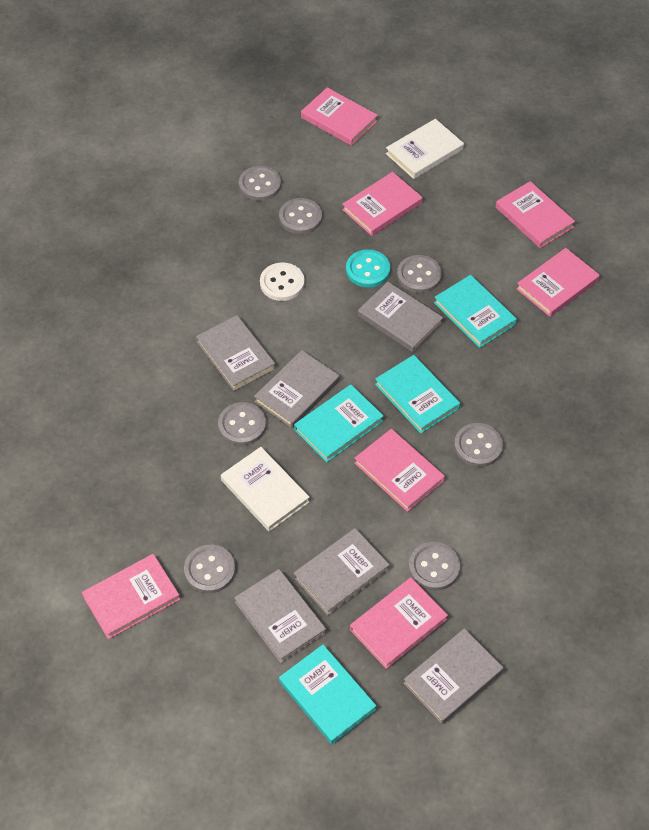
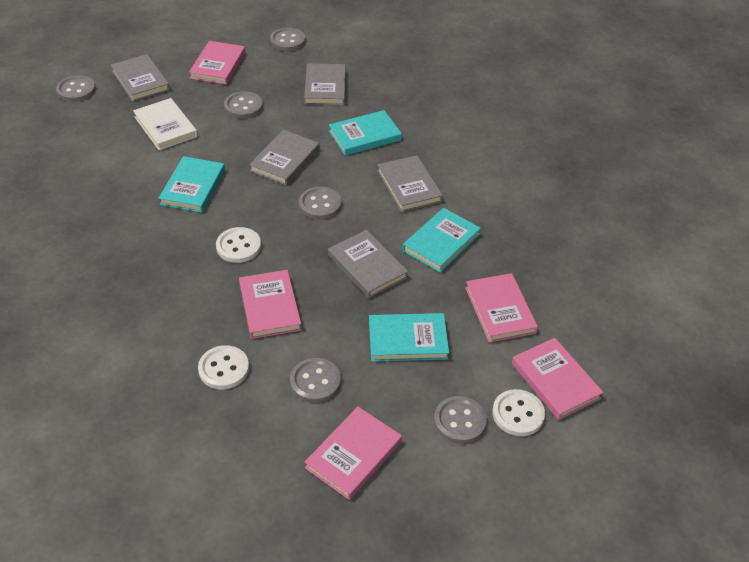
grey book: [196,315,276,391] [234,569,326,663] [254,350,339,428] [294,528,390,616] [358,282,443,353] [403,628,504,724] = 6 -> [111,54,170,102] [249,130,320,185] [304,63,346,105] [328,230,408,298] [377,155,443,212] = 5
grey button: [184,545,235,593] [218,402,266,446] [239,166,281,201] [279,198,322,234] [397,255,442,293] [409,542,460,591] [454,423,503,467] = 7 -> [56,75,96,102] [224,91,263,119] [270,28,305,51] [290,358,341,403] [299,187,341,220] [434,396,487,444] = 6
pink book: [82,554,180,639] [301,87,378,146] [342,172,422,236] [350,578,448,669] [355,429,445,512] [496,181,575,248] [516,248,600,317] = 7 -> [189,41,245,85] [239,270,302,339] [305,407,402,500] [465,273,538,343] [512,338,603,420] = 5
turquoise button: [346,249,390,288] = 1 -> none = 0
white book: [221,447,309,532] [386,119,464,179] = 2 -> [133,98,198,150] = 1
white button: [260,262,305,301] = 1 -> [198,345,249,389] [216,227,261,263] [492,389,545,436] = 3

